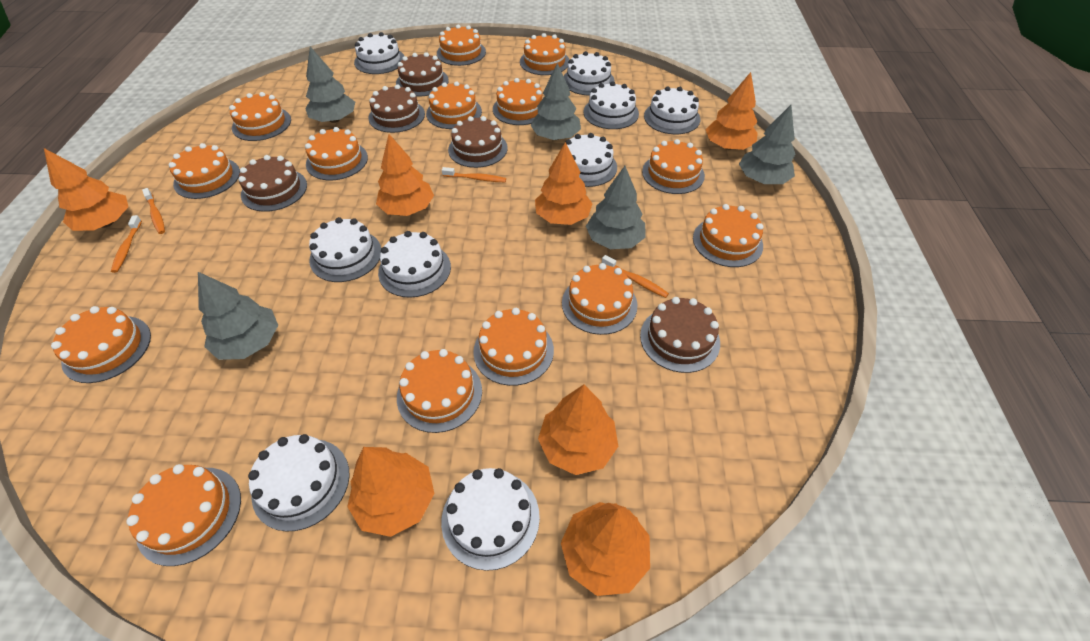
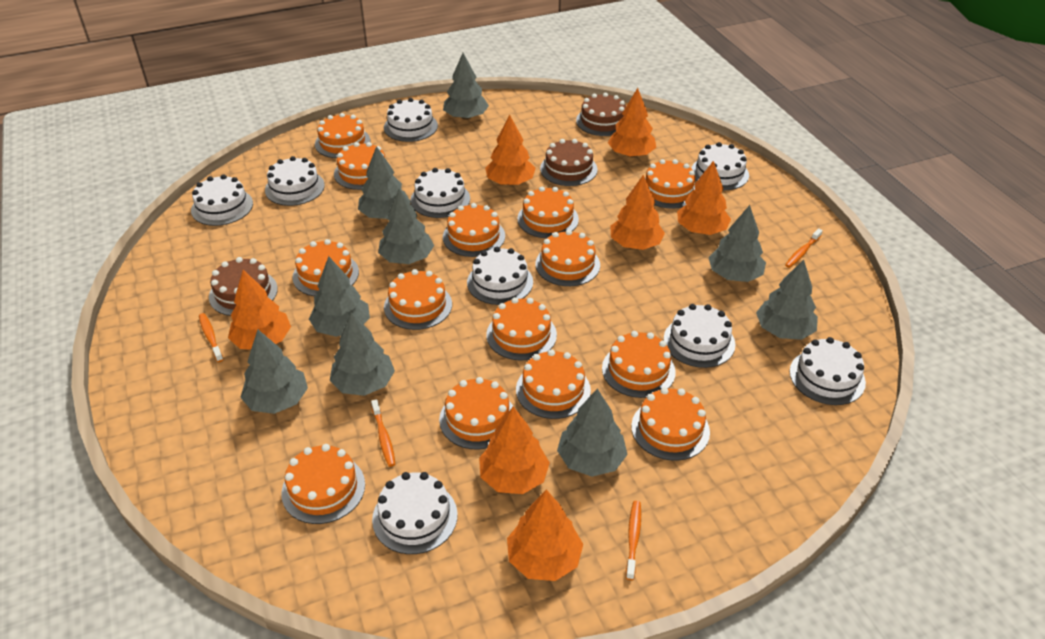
brown cake: [239,155,307,212] [368,84,425,133] [396,52,449,97] [448,116,508,168] [640,297,720,373] = 5 -> [209,257,278,316] [540,139,597,186] [576,93,626,136] = 3
grey tree: [198,272,278,360] [305,46,355,123] [530,63,581,140] [586,166,646,249] [739,105,795,184] = 5 -> [240,330,308,414] [309,256,370,337] [330,312,395,396] [358,146,411,219] [378,189,434,264] [443,53,489,120] [557,389,628,477] [708,205,766,282] [756,260,818,340] = 9

